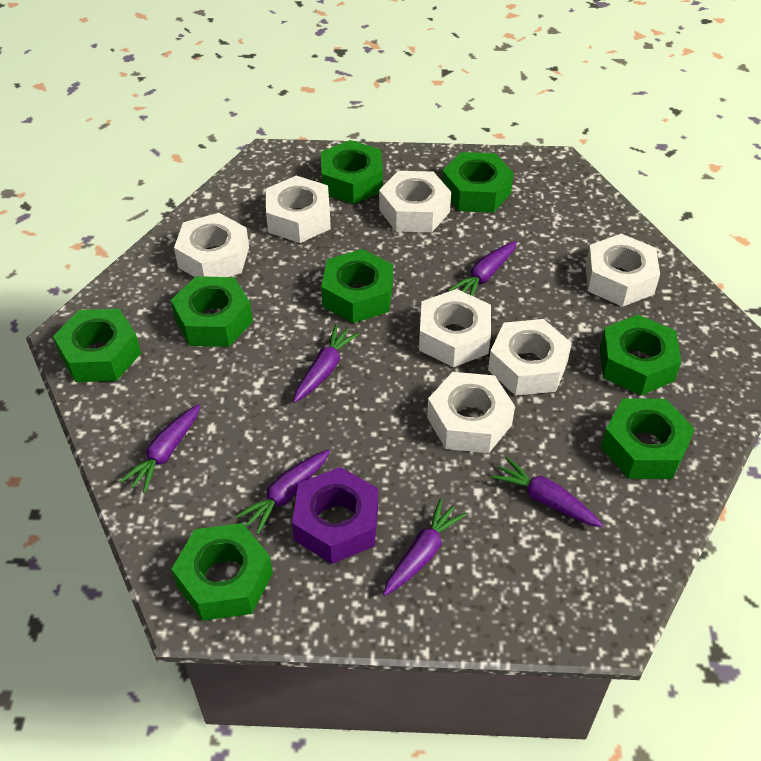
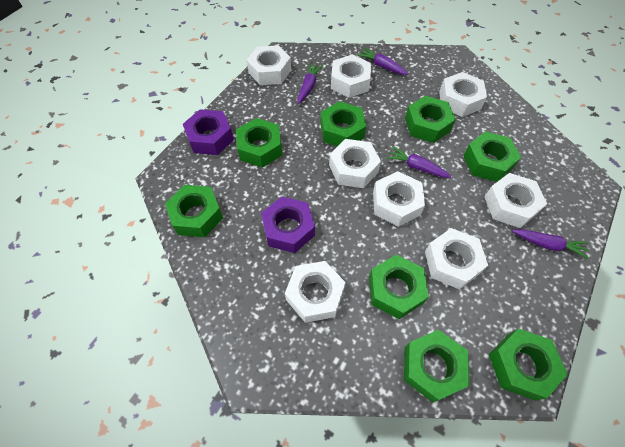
purple carrot: [120,404,200,493] [236,449,330,534] [293,324,359,403] [383,499,467,596] [449,241,517,296] [491,456,603,527] = 6 -> [298,63,323,104] [357,47,408,75] [386,146,451,178] [512,229,589,259] = 4
purple nut: [292,467,378,564] = 1 -> [183,109,234,155] [261,197,315,253] = 2
white nut: [174,213,249,277] [266,176,331,243] [379,171,451,232] [419,289,491,367] [427,372,515,453] [488,319,572,396] [585,234,660,307] = 7 -> [247,45,291,85] [285,261,346,323] [329,139,381,188] [331,54,371,98] [373,171,425,227] [425,228,488,289] [439,72,487,117] [484,173,547,228] = 8

